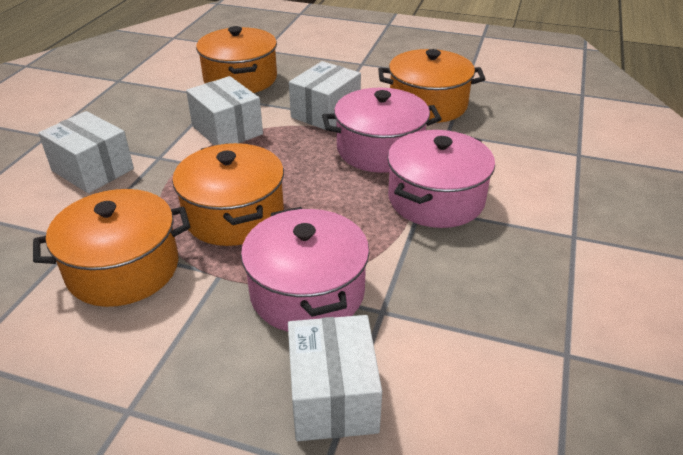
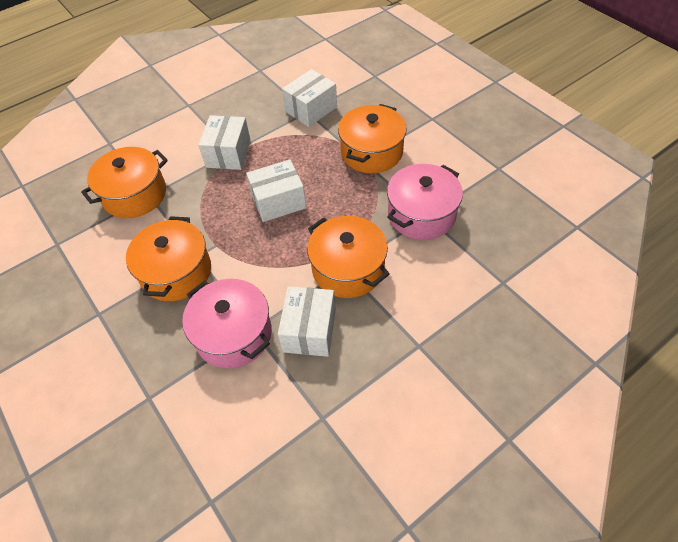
pink pot: [241,207,369,332] [322,88,442,173] [387,130,495,228] = 3 -> [182,279,272,368] [387,164,463,240] = 2

